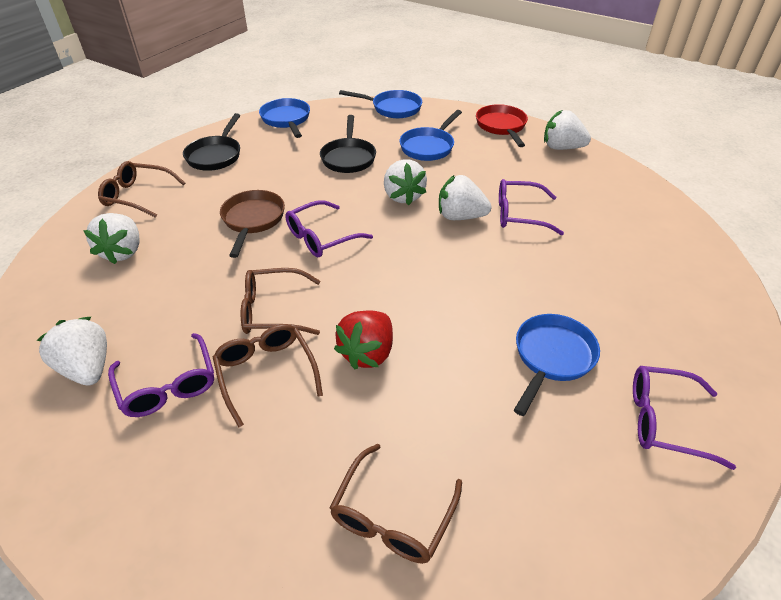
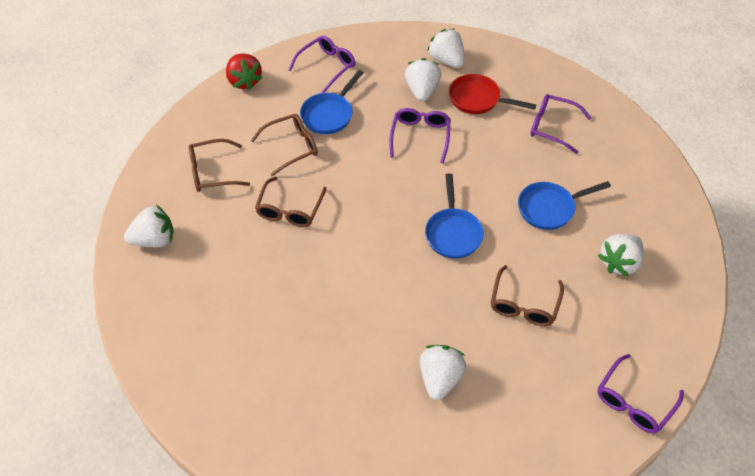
black pan: [183,113,240,171] [320,115,376,173] = 2 -> none = 0
blue pan: [259,98,310,138] [339,90,422,118] [399,110,462,161] [514,314,600,416] = 4 -> [300,70,364,134] [425,173,484,259] [518,181,611,230] = 3
brown pan: [220,190,285,258] = 1 -> none = 0

